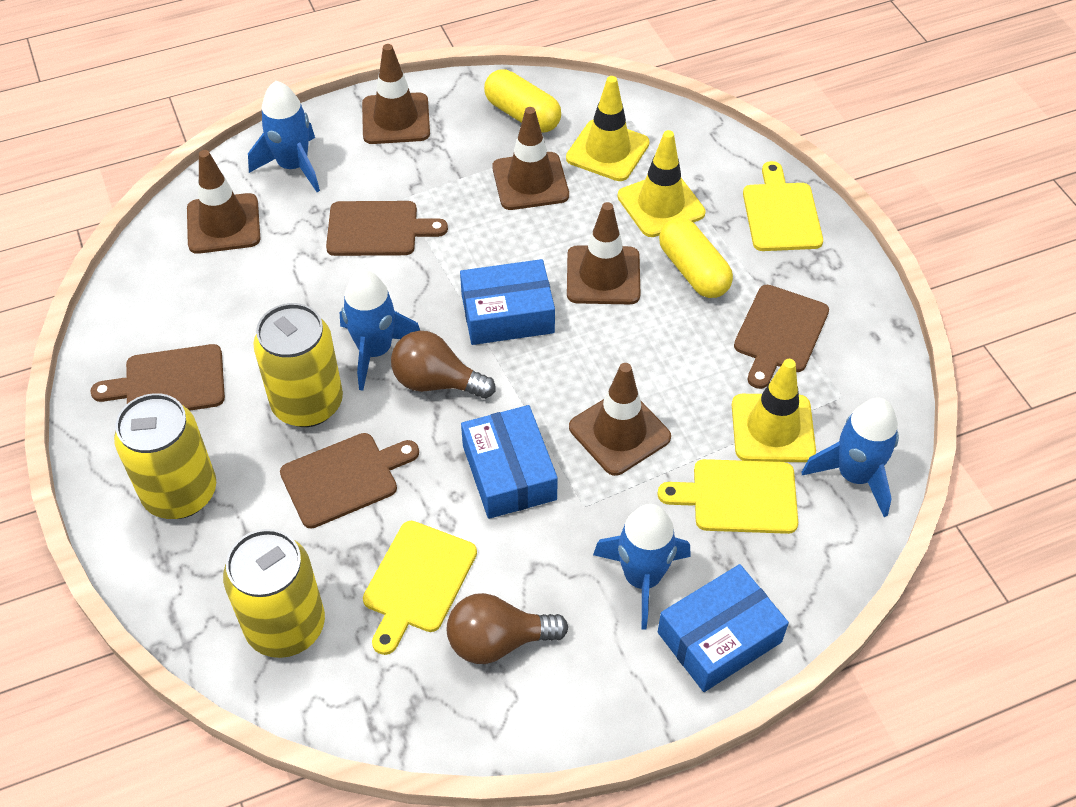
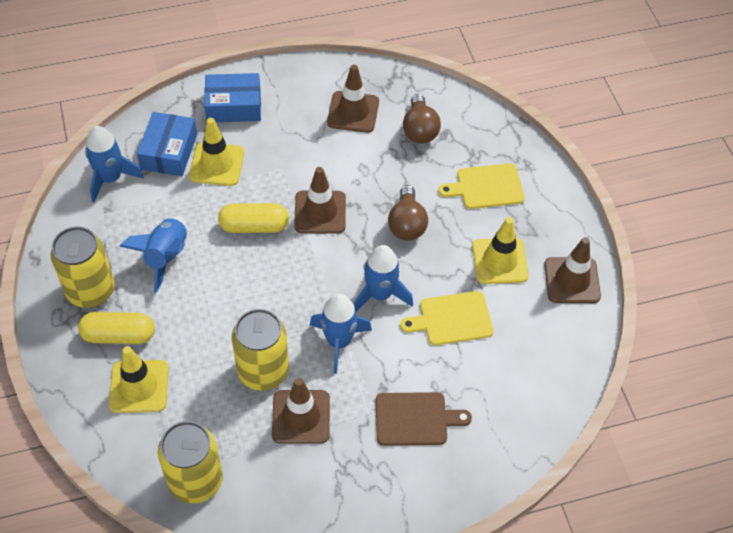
blue box: [460,259,555,345] [461,405,558,519] [658,564,789,692] = 3 -> [137,112,197,176] [204,73,261,122] = 2
brown cutting board: [90,344,225,411] [280,433,419,528] [326,201,448,256] [734,285,829,389] = 4 -> [376,392,472,446] = 1
brown traffic cone: [187,150,261,254] [362,44,430,144] [492,107,569,210] [567,202,640,304] [569,363,671,476] = 5 -> [272,378,330,444] [294,167,346,234] [327,65,379,133] [544,237,601,303] = 4
yellow cutting board: [363,521,477,655] [657,459,798,534] [743,161,823,251] = 3 -> [400,291,494,345] [438,163,525,209] = 2

